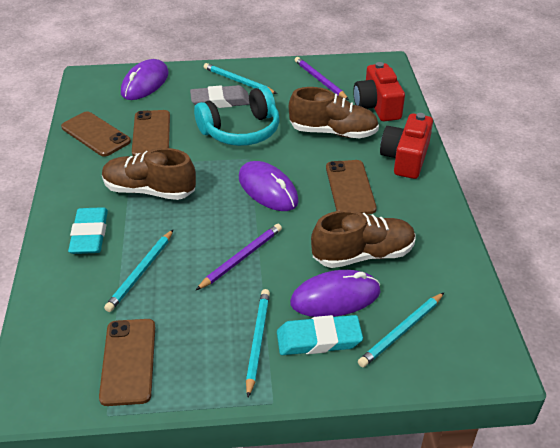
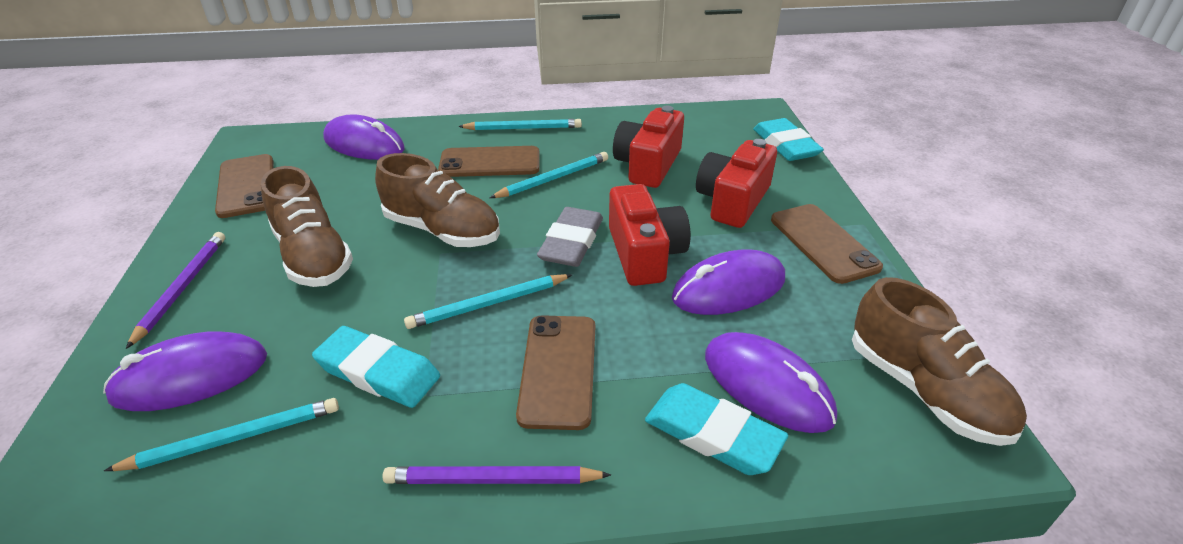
purple mouse: [121,59,169,100] [239,161,299,211] [290,270,380,317] = 3 -> [103,331,267,411] [323,114,405,160] [672,249,785,315] [705,332,837,433] = 4
red camera: [353,62,405,121] [380,113,433,179] = 2 -> [609,184,691,286] [613,106,684,188] [696,139,777,228] = 3
turquoise eraser: [68,207,108,254] [277,315,363,355] = 2 -> [312,326,440,408] [645,383,788,475] [753,118,824,161] = 3
turquoise headphones: [194,86,280,146] = 1 -> none = 0

